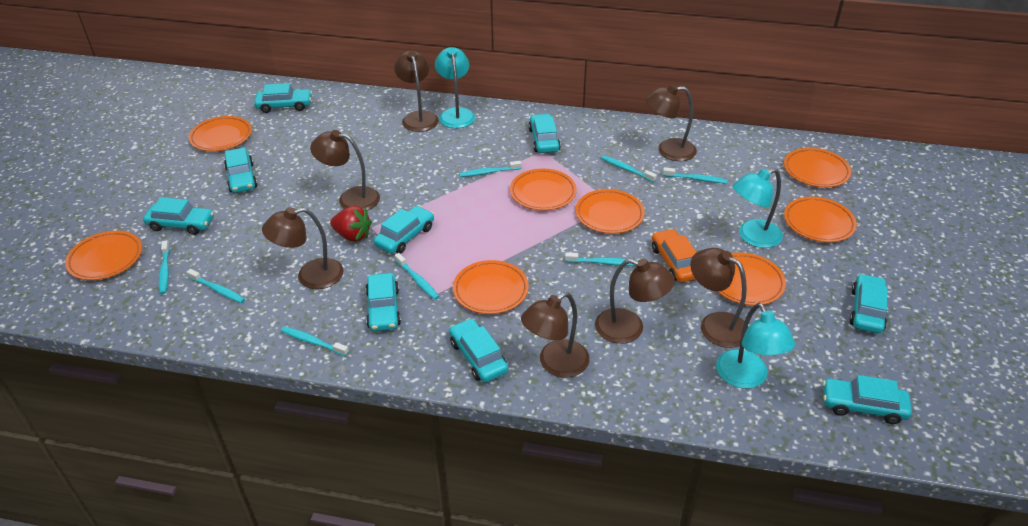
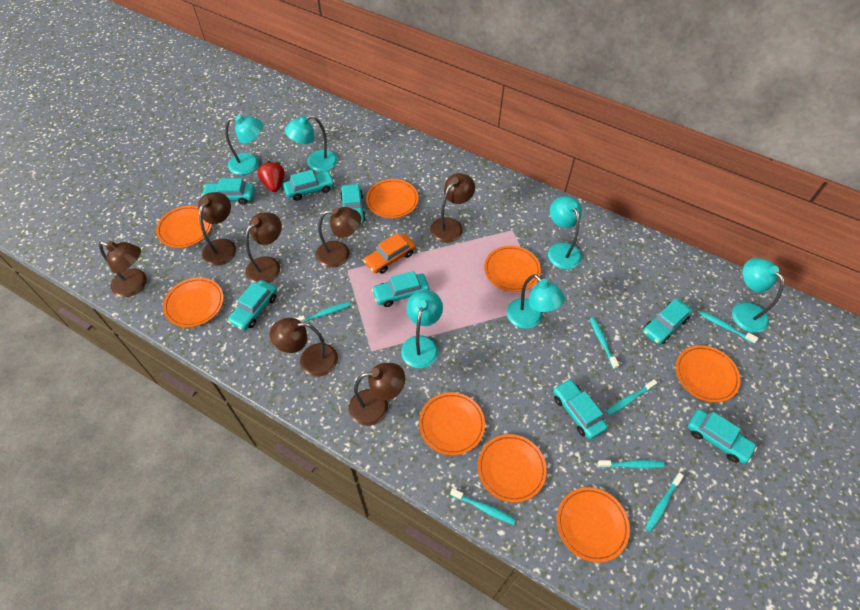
turquoise car: [143,197,214,235] [224,147,257,193] [254,83,312,113] [366,273,401,331] [374,206,434,254] [449,318,508,382] [529,114,561,153] [823,375,912,424] [849,274,888,334] = 9 -> [201,178,255,205] [228,280,277,330] [283,170,335,201] [340,184,366,224] [372,271,429,307] [553,379,608,439] [643,298,693,344] [688,409,757,464] = 8
turquoise lamp: [435,47,475,128] [716,303,795,389] [733,168,783,248] = 3 -> [225,115,263,175] [285,115,338,172] [401,290,443,368] [507,274,565,329] [548,196,582,269] [732,258,784,333] = 6
turquoise toothbrush: [159,240,170,294] [187,269,245,303] [281,327,349,356] [395,253,439,300] [459,161,521,177] [565,252,636,266] [601,155,657,182] [663,167,727,184] = 8 -> [295,302,351,323] [450,488,516,525] [590,318,619,369] [598,460,665,469] [606,379,658,416] [645,473,684,532] [699,311,758,344] = 7

